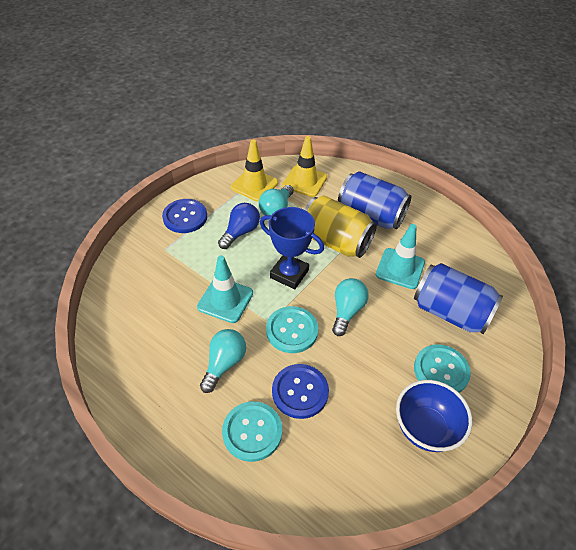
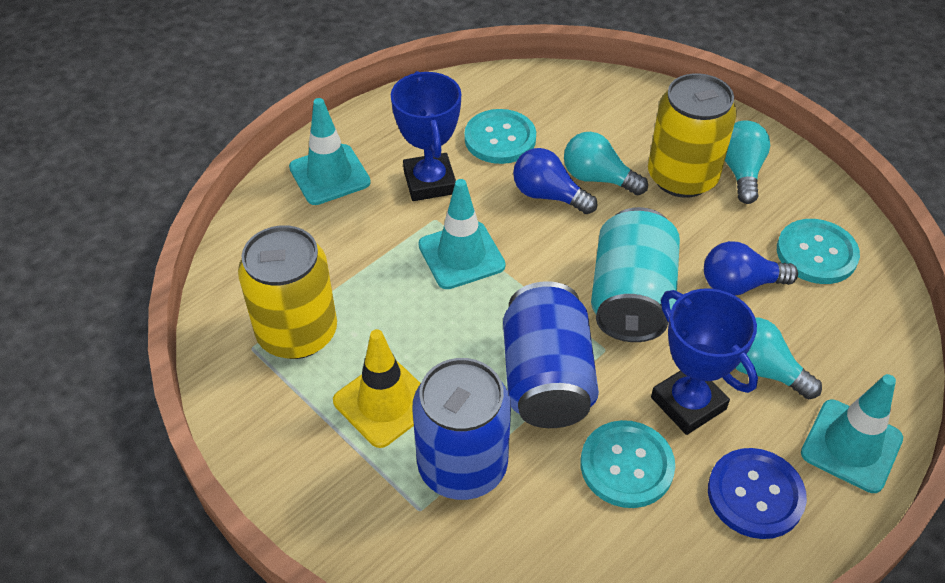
blue bowl: [396,380,472,452] = 1 -> none = 0
blue button: [162,199,207,233] [272,364,329,419] = 2 -> [708,448,807,539] = 1
blue light bulb: [218,203,260,249] = 1 -> [513,148,597,214] [704,241,798,296] = 2
blue trophy: [260,207,324,289] = 1 -> [391,71,461,201] [651,288,758,435] = 2
turquoise can: none = 0 -> [591,207,680,342] = 1
turquoise traffic cone: [197,255,253,323] [376,224,425,289] = 2 -> [289,98,371,205] [418,179,506,289] [801,374,903,493] = 3
yellow can: [304,195,377,258] = 1 -> [238,225,337,359] [648,73,737,198] = 2
yellow traffic cone: [231,140,278,202] [283,136,327,197] = 2 -> [333,329,421,448] = 1

